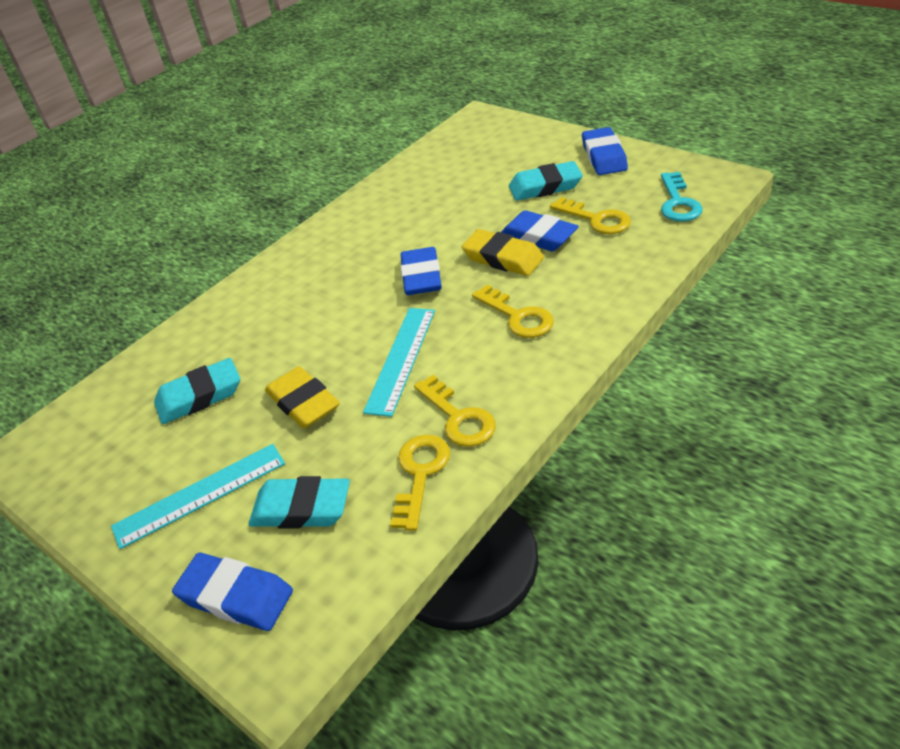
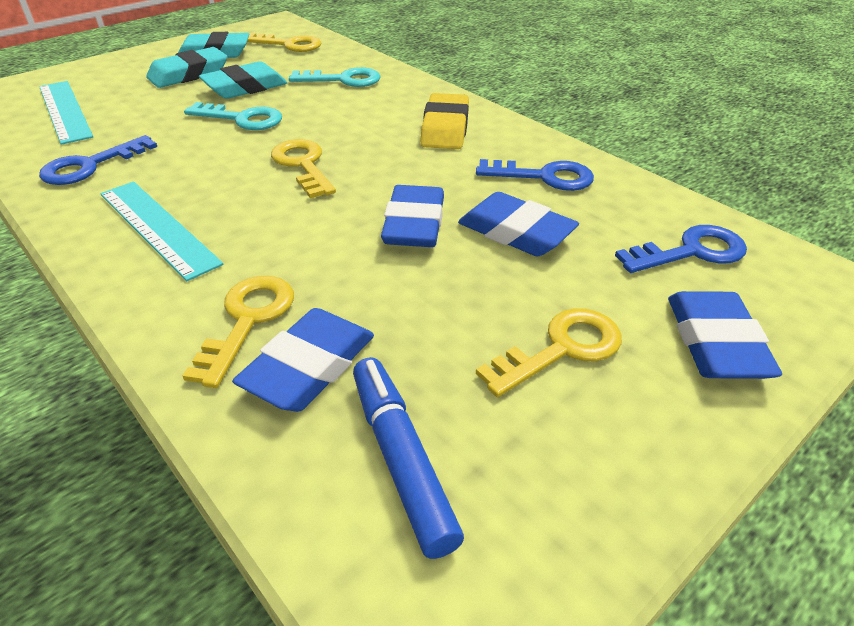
blue key: none = 0 -> [39,135,157,185] [476,159,594,191] [615,225,747,273] = 3
blue marker: none = 0 -> [353,357,464,559] = 1
turquoise key: [661,172,703,222] = 1 -> [184,102,282,130] [289,67,381,87] = 2
yellow eraser: [265,366,340,428] [461,229,544,276] = 2 -> [420,93,469,149] = 1

